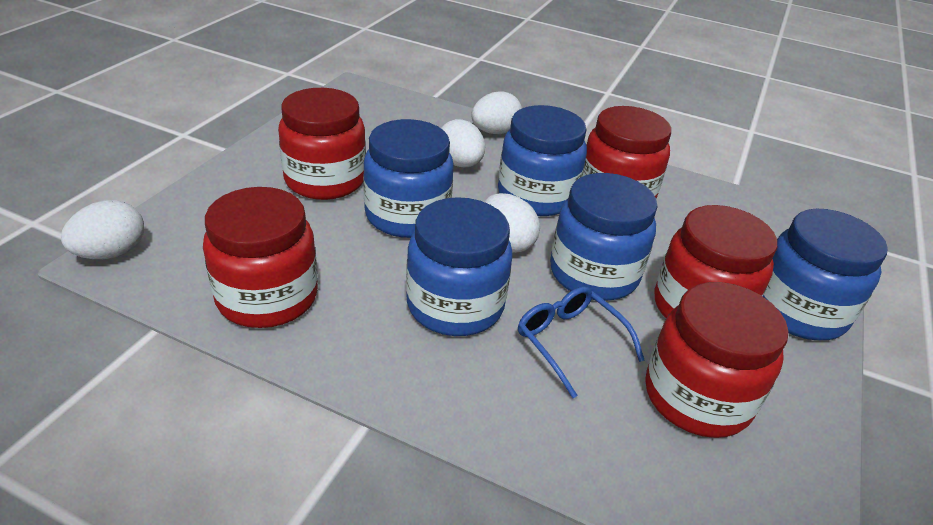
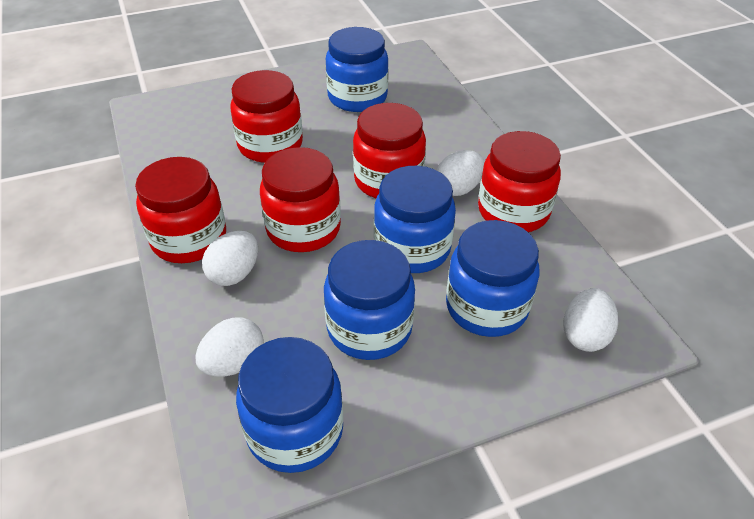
blue glasses: [518,286,645,398] = 1 -> none = 0

